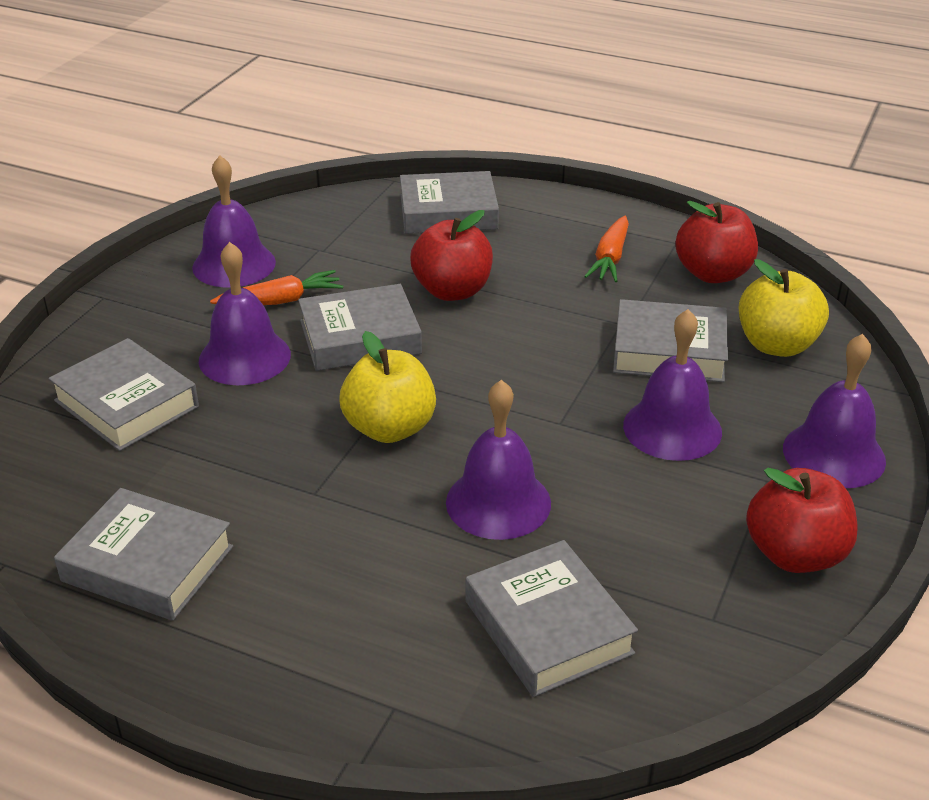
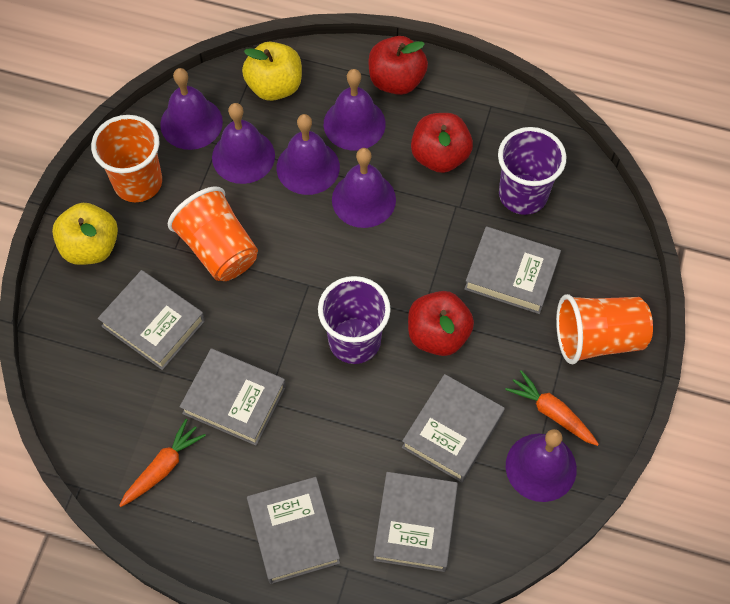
orange cup: none = 0 -> [91,115,162,202] [168,187,258,281] [556,294,653,364] = 3
purple bell: [192,156,276,288] [199,242,291,385] [446,380,551,540] [623,309,722,461] [783,334,886,488] = 5 -> [160,68,223,150] [212,103,275,184] [277,114,340,195] [324,69,386,150] [332,148,396,228] [506,429,577,502] = 6
purple cup: none = 0 -> [318,276,391,364] [498,127,567,215] = 2

